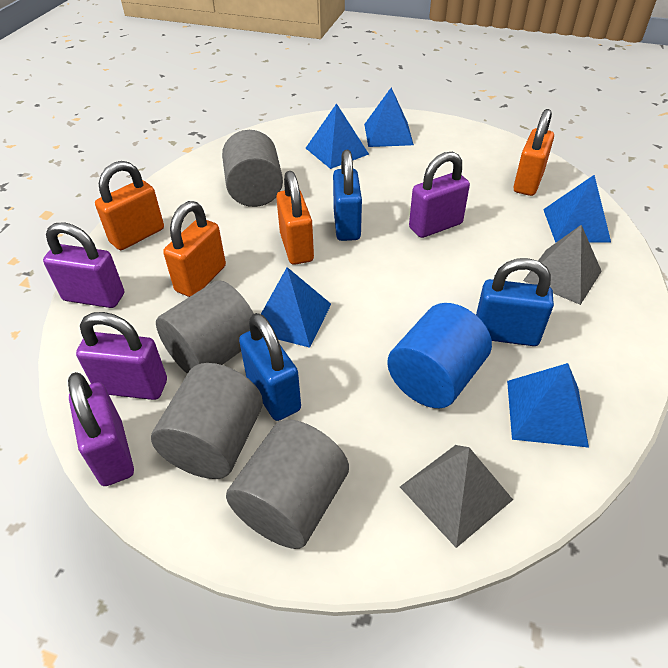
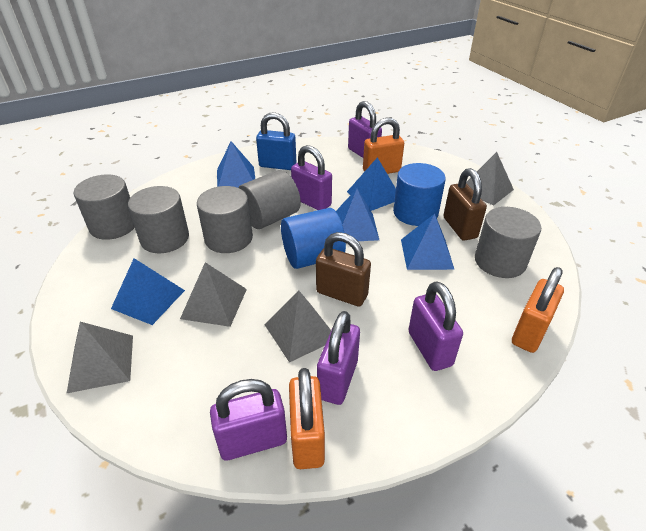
blue cylinder: [387,303,492,408] = 1 -> [281,208,346,269] [393,163,446,226] = 2
blue padlock: [239,313,301,421] [333,150,362,241] [476,258,554,346] = 3 -> [256,112,296,170] = 1
brown padlock: none = 0 -> [316,232,371,306] [443,168,487,241] = 2
grey cylinder: [151,363,263,479] [156,280,254,374] [222,130,283,207] [226,419,349,549] = 4 -> [74,174,135,240] [128,186,189,253] [197,186,253,253] [238,170,301,229] [475,207,541,278] = 5
grey pyramid: [400,445,513,548] [523,225,602,305] = 2 -> [66,322,133,394] [180,262,247,327] [264,290,331,363] [466,152,514,206] = 4
orange padlock: [95,161,164,250] [163,201,226,297] [276,171,314,265] [513,109,554,196] = 4 -> [289,368,325,469] [363,118,404,174] [512,267,564,353] = 3
purple padlock: [43,222,124,308] [68,372,134,486] [76,312,167,400] [409,152,470,238] = 4 -> [210,379,287,461] [291,145,332,210] [317,311,360,405] [348,101,382,158] [408,281,463,371] = 5

